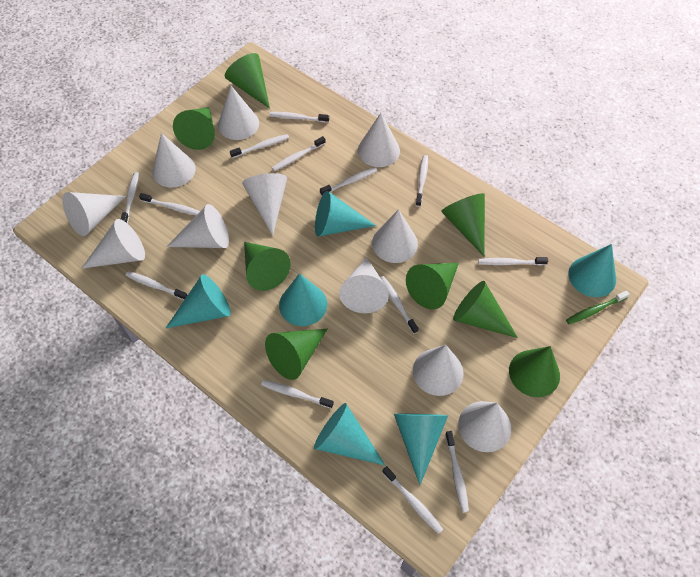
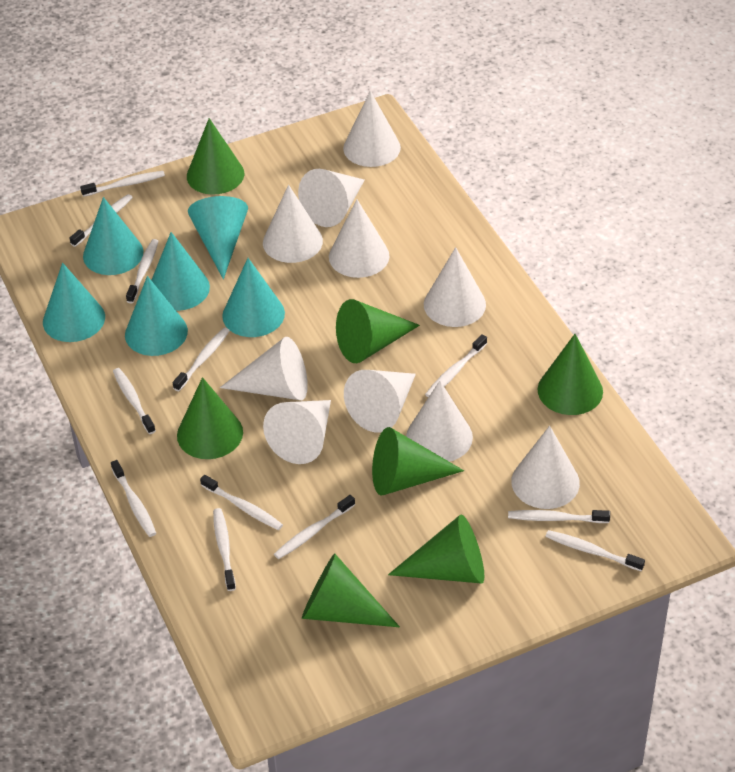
green cone: [173,107,215,150] [225,53,270,109] [244,242,291,291] [265,329,328,380] [406,263,459,309] [441,193,485,256] [453,281,518,338] [509,346,560,397] = 8 -> [177,377,243,459] [187,118,244,195] [302,553,400,627] [336,299,420,363] [372,427,464,495] [388,514,484,584] [538,334,603,415] = 7
green toothbrush: [566,291,630,324] = 1 -> none = 0
white cone: [62,192,126,236] [82,219,145,269] [152,133,196,188] [166,204,229,248] [218,86,259,140] [242,173,287,236] [339,258,389,313] [358,113,400,167] [372,209,418,263] [413,345,464,396] [458,401,511,452] = 11 -> [220,337,308,400] [263,185,323,263] [263,400,331,464] [298,169,365,227] [329,199,389,278] [343,91,401,167] [344,370,416,433] [406,381,473,462] [424,247,486,327] [511,426,580,509] = 10
white toothbrush: [121,172,139,223] [126,271,187,300] [139,193,200,215] [230,134,289,158] [261,380,334,409] [270,112,329,123] [272,136,326,171] [320,167,377,196] [380,276,419,334] [382,466,443,534] [416,155,428,207] [445,431,469,513] [478,257,548,265] = 13 -> [70,194,133,247] [80,171,165,197] [111,460,156,537] [113,368,156,434] [126,239,159,303] [173,327,230,391] [200,475,283,530] [213,508,236,591] [274,495,355,559] [425,334,487,397] [508,510,610,523] [545,530,645,571] = 12

